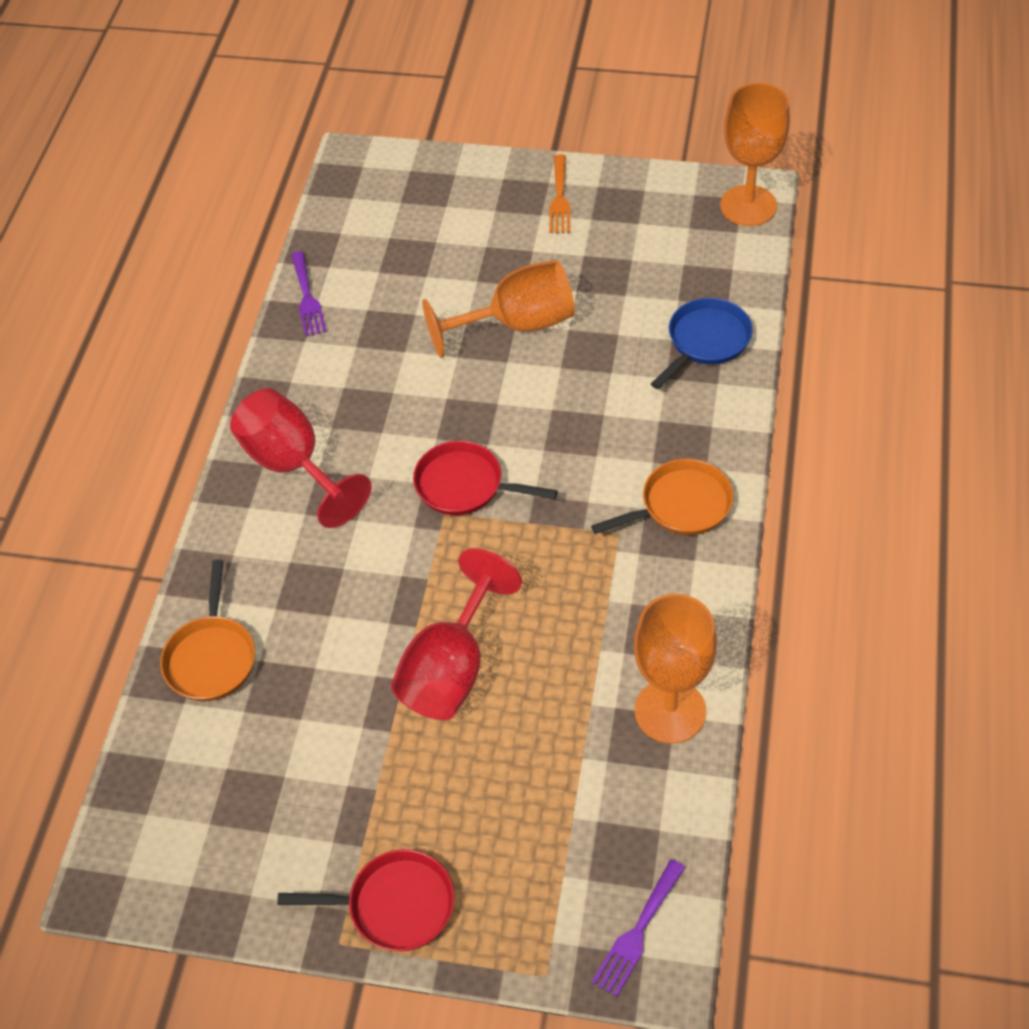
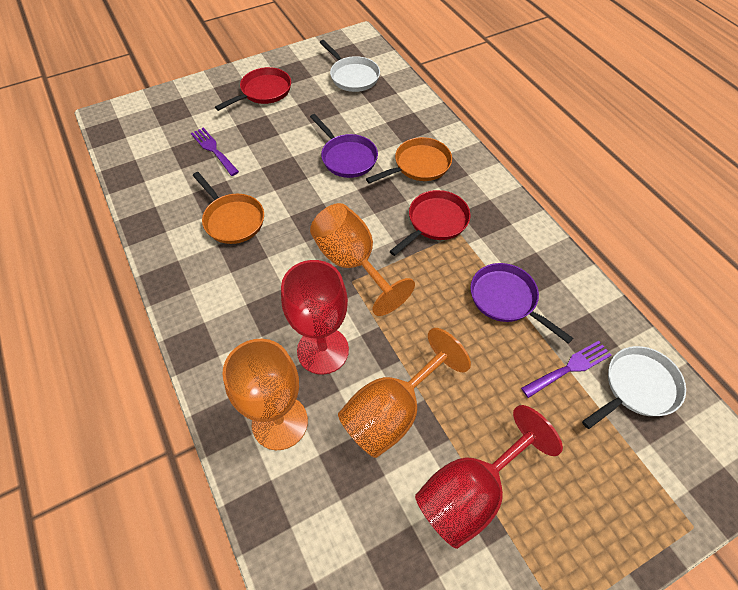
blue pan: [651,298,753,389] = 1 -> none = 0
orange fork: [550,154,570,233] = 1 -> none = 0
purple pan: none = 0 -> [310,114,378,178] [471,263,573,344] = 2
white pan: none = 0 -> [319,40,380,92] [582,346,686,429] = 2

